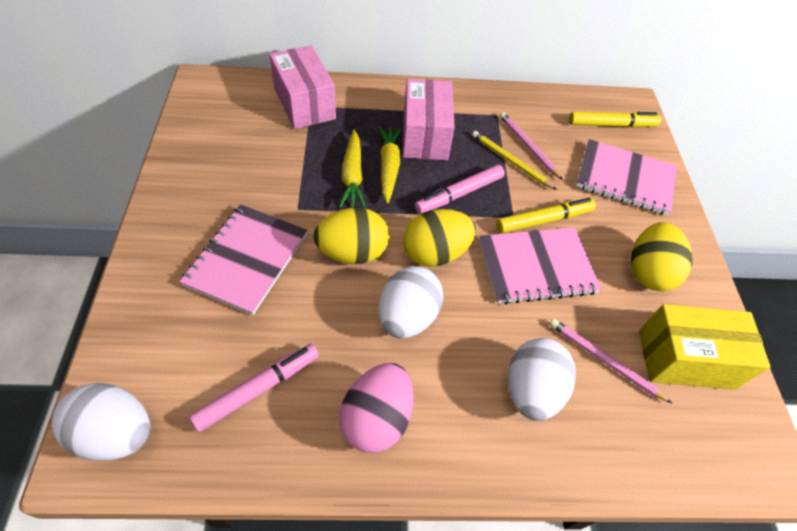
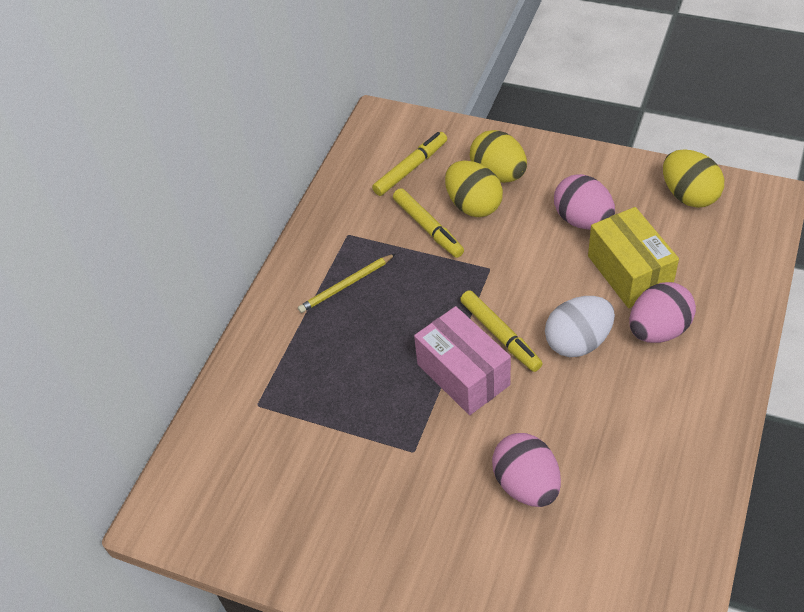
pink box: [269,45,336,129] [403,78,455,160] = 2 -> [414,306,511,415] = 1
pink egg: [340,363,414,453] = 1 -> [492,433,561,507] [554,174,615,230] [629,282,696,343] = 3
pink marker: [189,344,319,432] [415,165,505,214] = 2 -> none = 0
pink notebook: [179,204,308,315] [479,227,602,305] [576,139,677,215] = 3 -> none = 0
pink pencil: [500,112,563,180] [550,319,672,403] = 2 -> none = 0
white egg: [52,383,150,461] [378,266,443,338] [508,338,576,421] = 3 -> [545,296,615,357] = 1
yellow carrot: [339,130,366,208] [378,126,402,204] = 2 -> none = 0
yellow marker: [496,198,596,233] [569,112,661,128] = 2 -> [372,132,447,196] [393,188,464,258] [460,290,543,372] = 3

